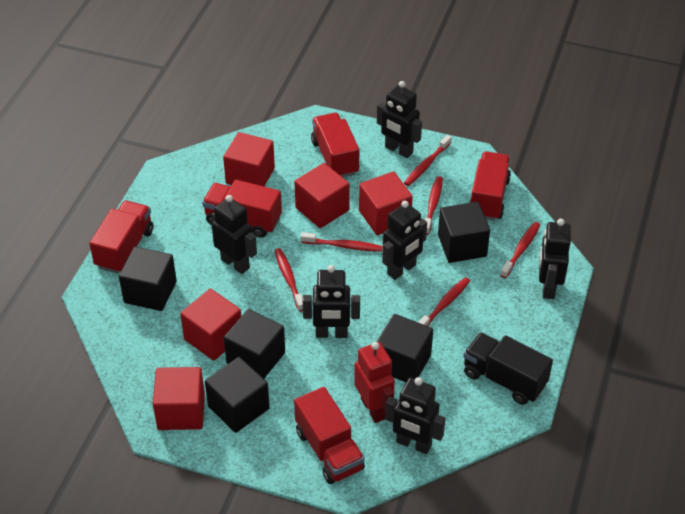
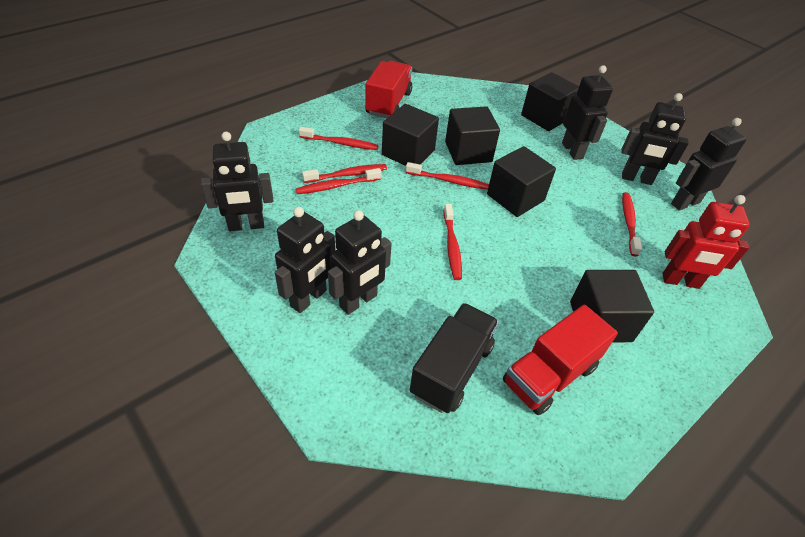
red cube: [153,367,205,430] [180,289,241,361] [223,132,275,186] [294,163,350,228] [359,171,413,235] = 5 -> none = 0
red truck: [89,200,153,273] [202,180,282,238] [294,387,365,484] [311,113,359,177] [469,151,511,221] = 5 -> [365,61,412,118] [503,304,618,415] = 2

